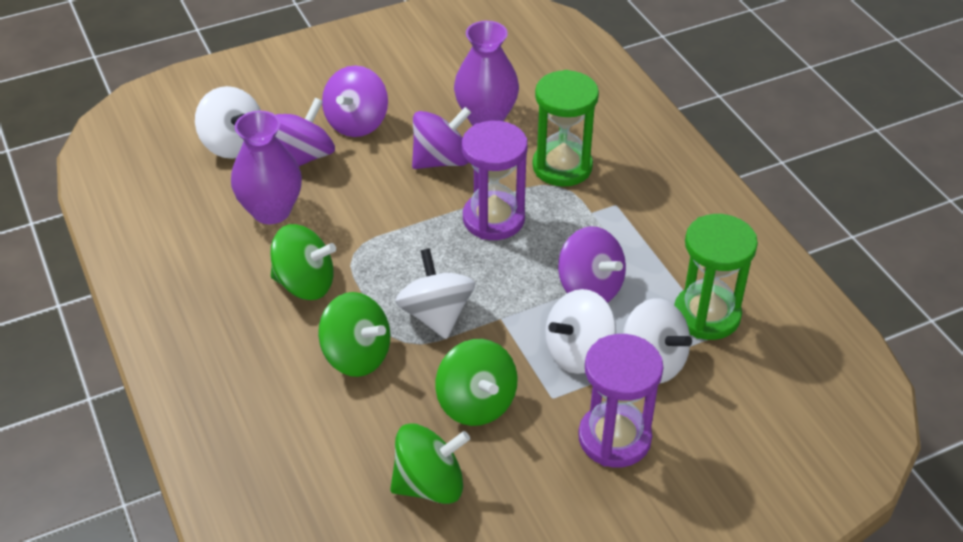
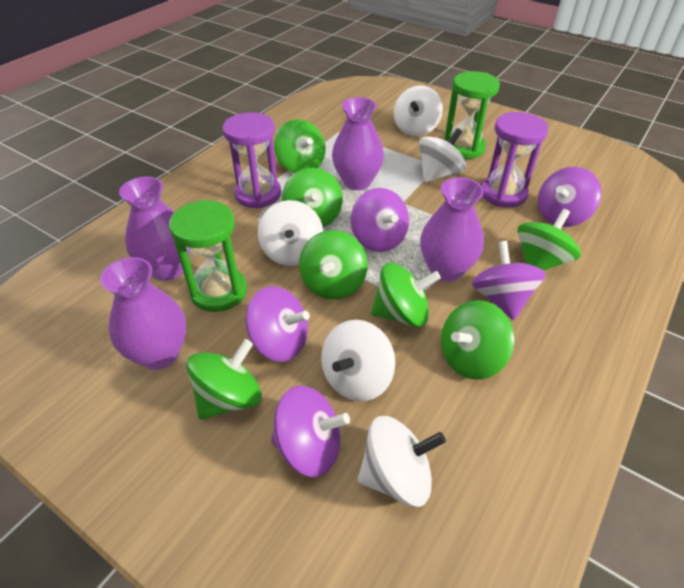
green spinning top: [270,224,336,300] [318,292,390,377] [390,423,470,504] [435,339,518,426] = 4 -> [186,339,262,420] [274,119,326,173] [282,168,343,227] [299,230,368,299] [371,263,441,327] [441,300,514,380] [517,209,581,271] = 7
purple spinning top: [275,97,335,166] [322,65,388,137] [412,107,471,169] [558,226,626,303] = 4 -> [246,286,310,362] [271,386,350,477] [351,188,409,252] [472,241,546,320] [538,167,602,227] = 5
purple vase: [231,111,302,224] [454,21,519,126] = 2 -> [100,257,186,370] [119,177,190,281] [332,97,384,190] [420,177,484,282] = 4
white spinning top: [195,86,261,159] [395,248,475,339] [545,289,616,374] [623,298,692,383] = 4 -> [258,200,323,266] [321,320,395,401] [358,416,446,507] [393,85,443,136] [419,128,466,182] = 5

